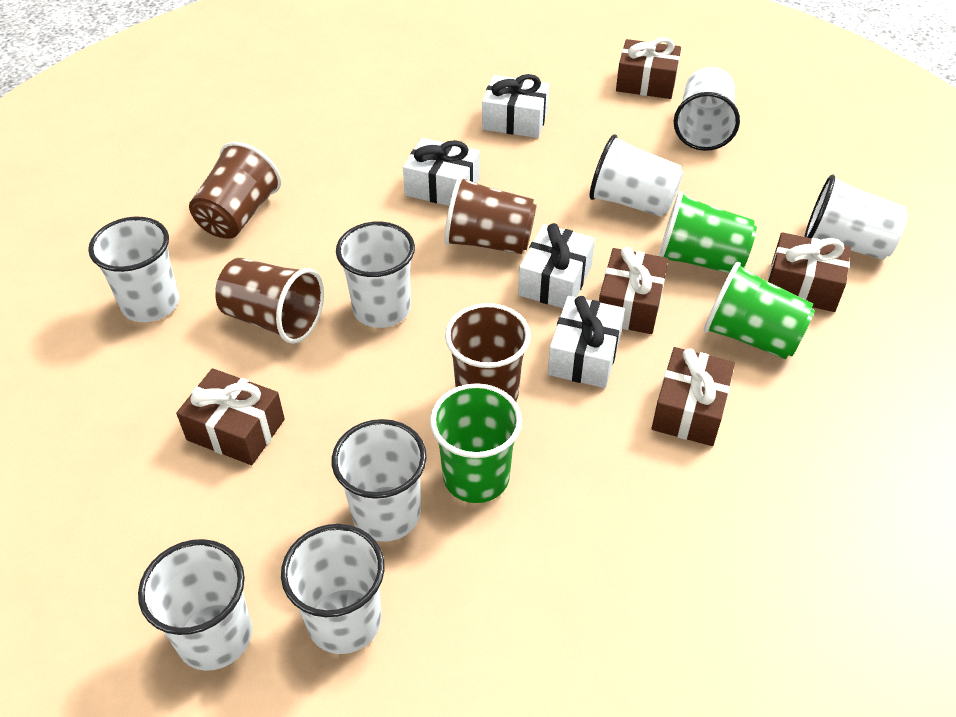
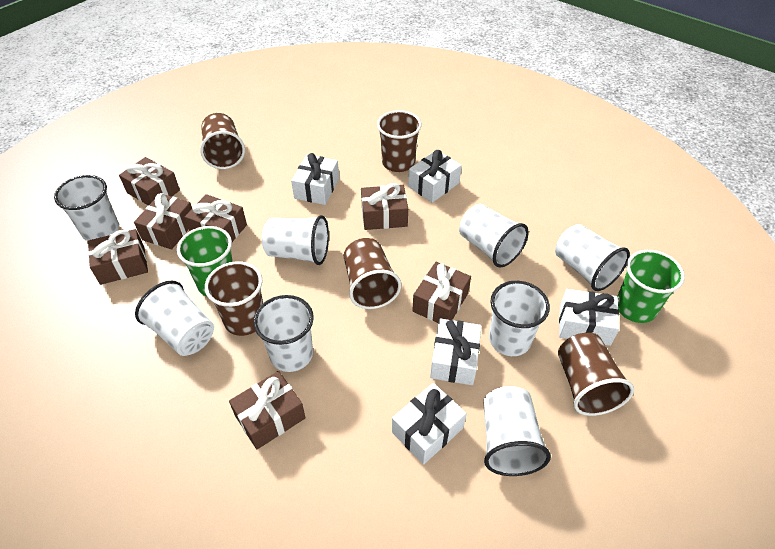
brown cup: [189,142,281,239] [215,258,324,344] [444,176,537,254] [445,303,531,402] = 4 -> [200,113,245,169] [205,261,263,336] [344,238,401,309] [377,110,422,172] [558,333,634,416] = 5
brown gift: [176,368,285,465] [599,247,668,334] [616,37,681,99] [652,347,735,446] [768,232,851,312] = 5 -> [88,229,148,285] [119,157,180,205] [134,193,192,249] [185,194,247,242] [229,371,306,449] [361,183,408,230] [412,262,471,323] = 7
green cup: [430,383,522,503] [658,191,757,273] [704,262,815,360] = 3 -> [177,226,233,296] [617,250,685,323] = 2
white gift: [403,138,480,206] [482,74,550,138] [518,223,595,308] [548,296,625,388] = 4 -> [291,153,339,205] [392,383,467,464] [408,150,462,203] [430,318,482,385] [559,289,619,346] = 5

